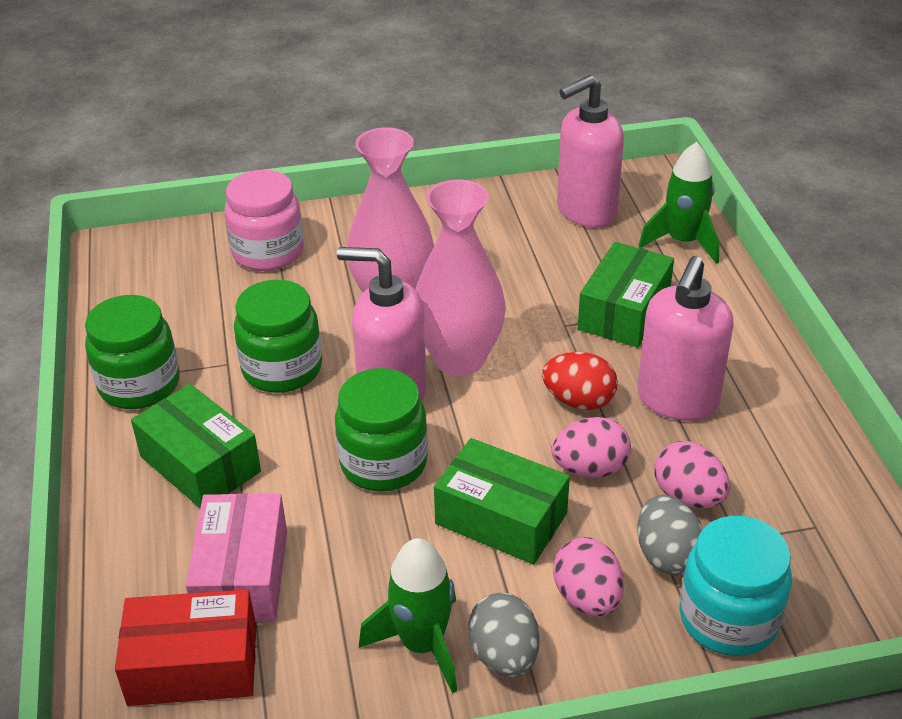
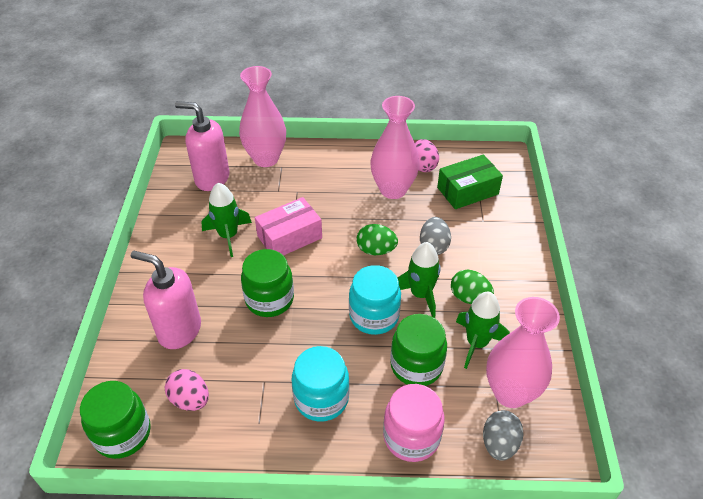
green box: [131,384,261,508] [434,438,570,565] [578,242,674,348] = 3 -> [437,154,503,209] = 1
green egg: none = 0 -> [356,224,398,255] [451,270,494,304] = 2
green rocket: [359,538,457,693] [639,142,720,264] = 2 -> [201,183,252,257] [398,242,441,318] [456,292,510,369] = 3
pink egg: [551,417,631,478] [553,537,624,616] [654,441,730,508] = 3 -> [165,369,209,411] [415,139,439,172] = 2
pink soap dispenser: [337,247,427,401] [557,75,624,228] [638,256,734,421] = 3 -> [131,250,201,349] [175,101,229,191] = 2
pink vase: [347,127,434,293] [415,180,506,376] = 2 -> [239,66,286,167] [370,96,420,199] [486,297,560,408] = 3
red box: [115,589,256,706] = 1 -> none = 0
red egg: [542,352,618,410] = 1 -> none = 0
turquoise jar: [679,516,792,656] = 1 -> [292,346,349,422] [349,265,401,335] = 2

